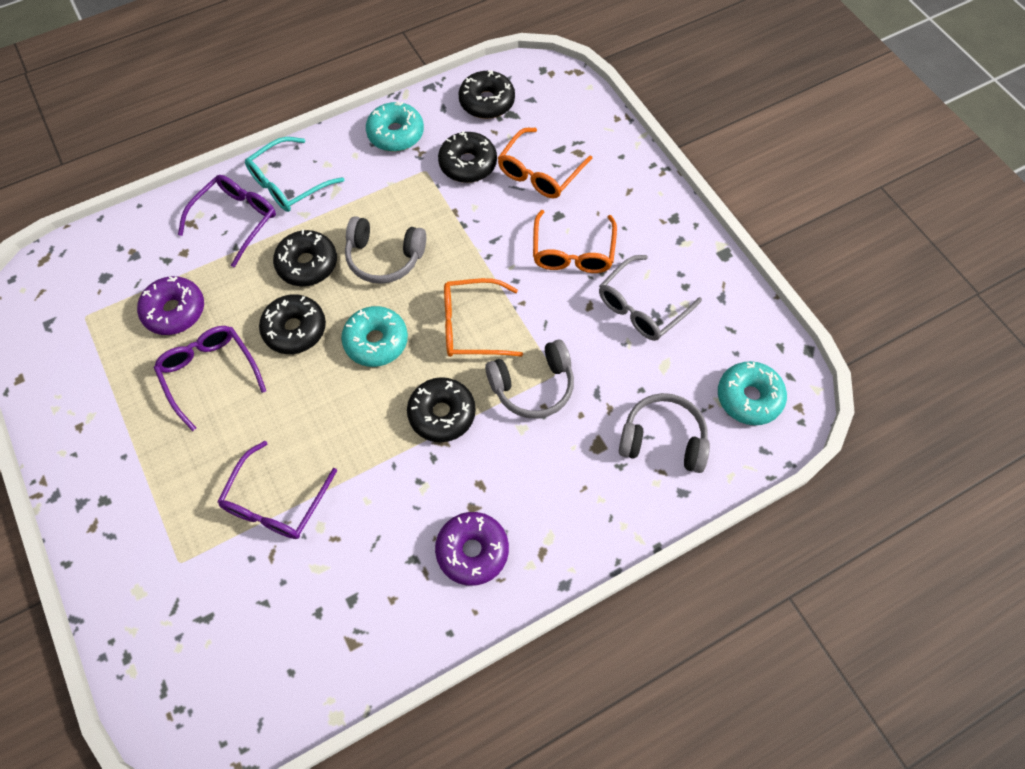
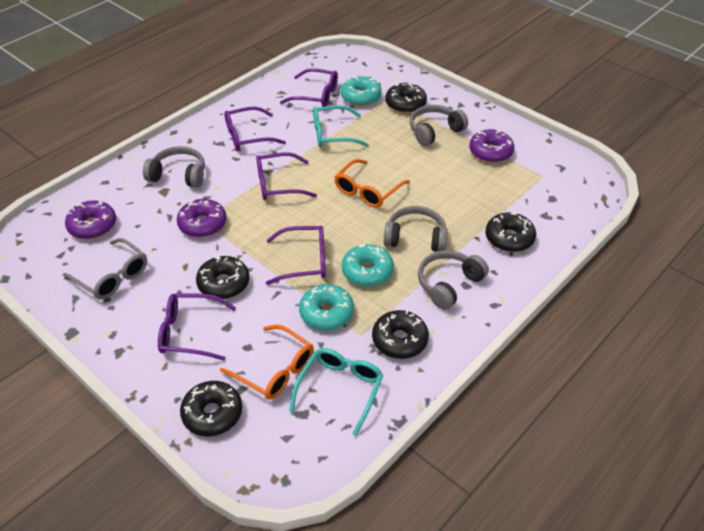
grey headphones: [345,216,426,284] [485,340,574,419] [619,393,710,473] = 3 -> [143,146,205,188] [384,206,448,252] [410,105,468,146] [418,250,489,310] = 4
orange glasses: [444,278,523,357] [498,128,592,198] [533,210,617,273] = 3 -> [220,325,314,400] [335,159,410,208] = 2
purple donut: [137,276,204,335] [435,512,509,586] = 2 -> [65,201,116,239] [177,199,227,237] [469,129,514,163] = 3
purple glasses: [154,326,266,431] [178,175,276,268] [217,441,337,539] = 3 -> [158,294,236,361] [224,107,286,150] [256,153,317,200] [266,226,326,285] [280,68,338,107] = 5
turquoise glasses: [245,137,344,212] = 1 -> [289,348,383,436] [313,105,369,147] = 2

